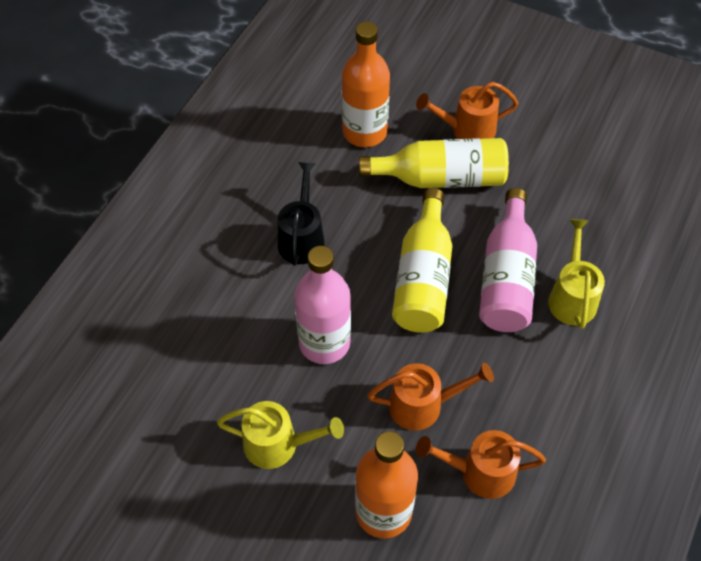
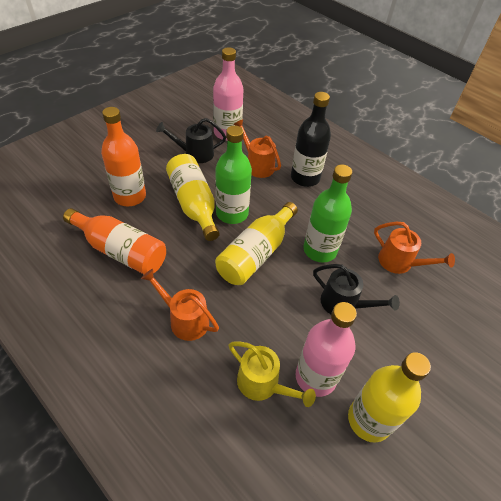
black bottle: none = 0 -> [291,92,331,187] = 1
black watering can: [278,162,325,266] = 1 -> [156,118,226,163] [313,264,400,314] = 2
green bottle: none = 0 -> [215,126,252,224] [304,164,353,263] = 2
yellow bottle: [359,138,509,188] [392,188,452,333] = 2 -> [166,154,220,241] [215,202,298,285] [348,352,431,443] = 3
yellow watering can: [217,401,344,469] [548,219,605,329] = 2 -> [228,342,316,407] = 1

